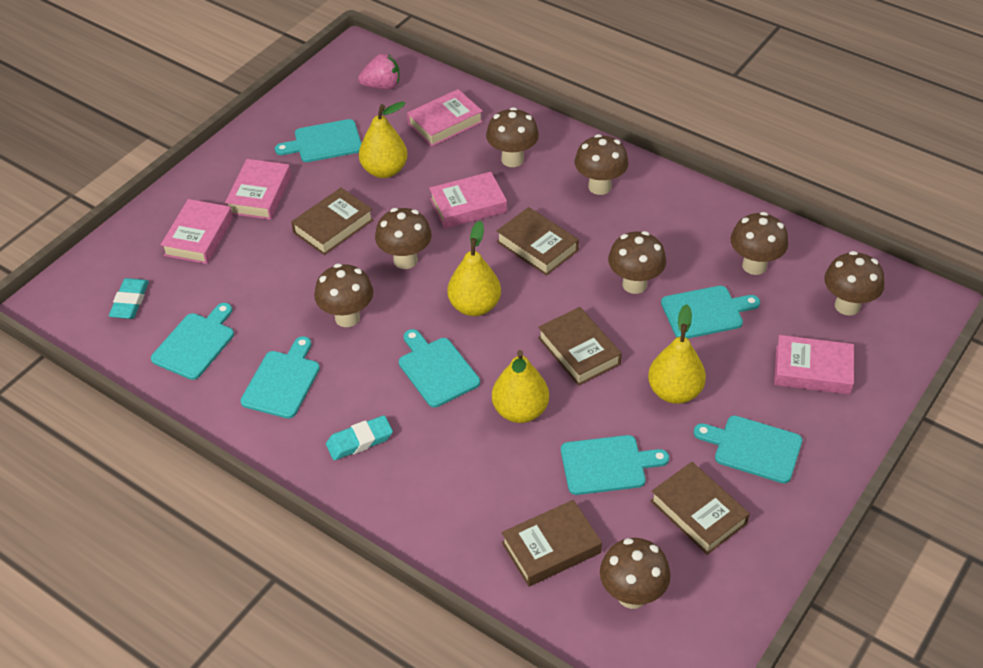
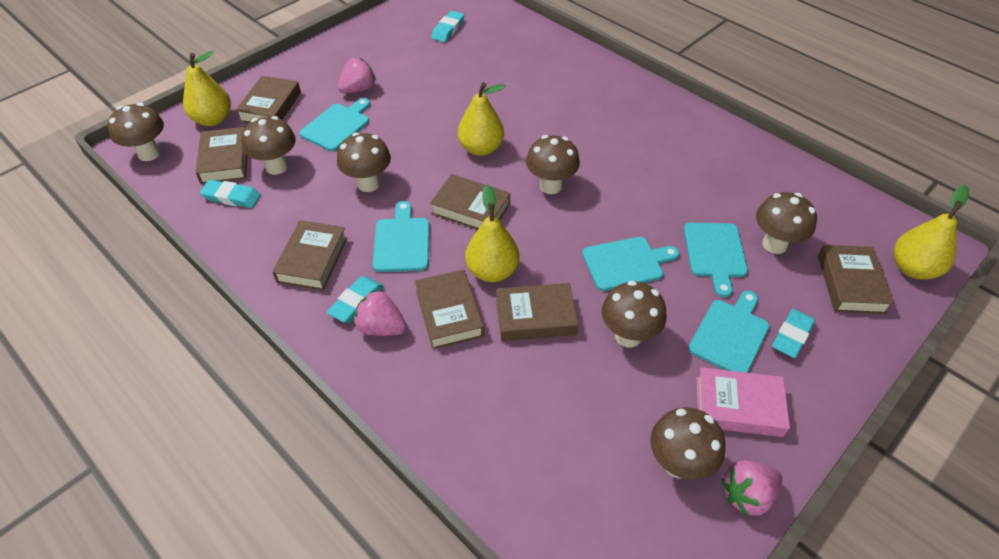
brown book: [291,188,374,255] [497,207,579,276] [501,500,602,587] [538,307,622,386] [650,462,750,555] = 5 -> [196,127,247,184] [235,76,301,123] [272,220,347,291] [415,269,484,349] [430,174,510,230] [496,283,578,341] [818,245,894,314] = 7
brown mushroom: [314,264,373,327] [375,208,432,269] [486,107,539,167] [575,134,628,195] [600,538,671,609] [608,231,666,294] [731,212,788,275] [824,251,885,316] = 8 -> [108,103,164,161] [242,116,296,175] [337,132,391,192] [526,135,580,194] [602,281,667,348] [650,407,726,480] [756,192,817,254] = 7
pink book: [161,199,233,264] [225,159,291,220] [407,89,483,146] [429,172,507,229] [774,335,854,395] = 5 -> [696,367,790,437] = 1
pink strawberry: [358,54,400,90] = 1 -> [338,58,376,94] [354,290,407,336] [721,460,782,517] = 3
turquoise cutting board: [151,303,234,380] [240,336,320,419] [275,119,362,162] [399,329,480,407] [561,435,669,495] [661,286,760,339] [694,416,802,483] = 7 -> [299,98,370,151] [373,201,429,272] [582,237,679,291] [684,223,748,297] [688,291,769,373] = 5
turquoise eraser: [109,278,149,319] [326,415,393,460] = 2 -> [200,180,261,208] [327,276,384,323] [431,11,464,42] [772,309,815,358] = 4

